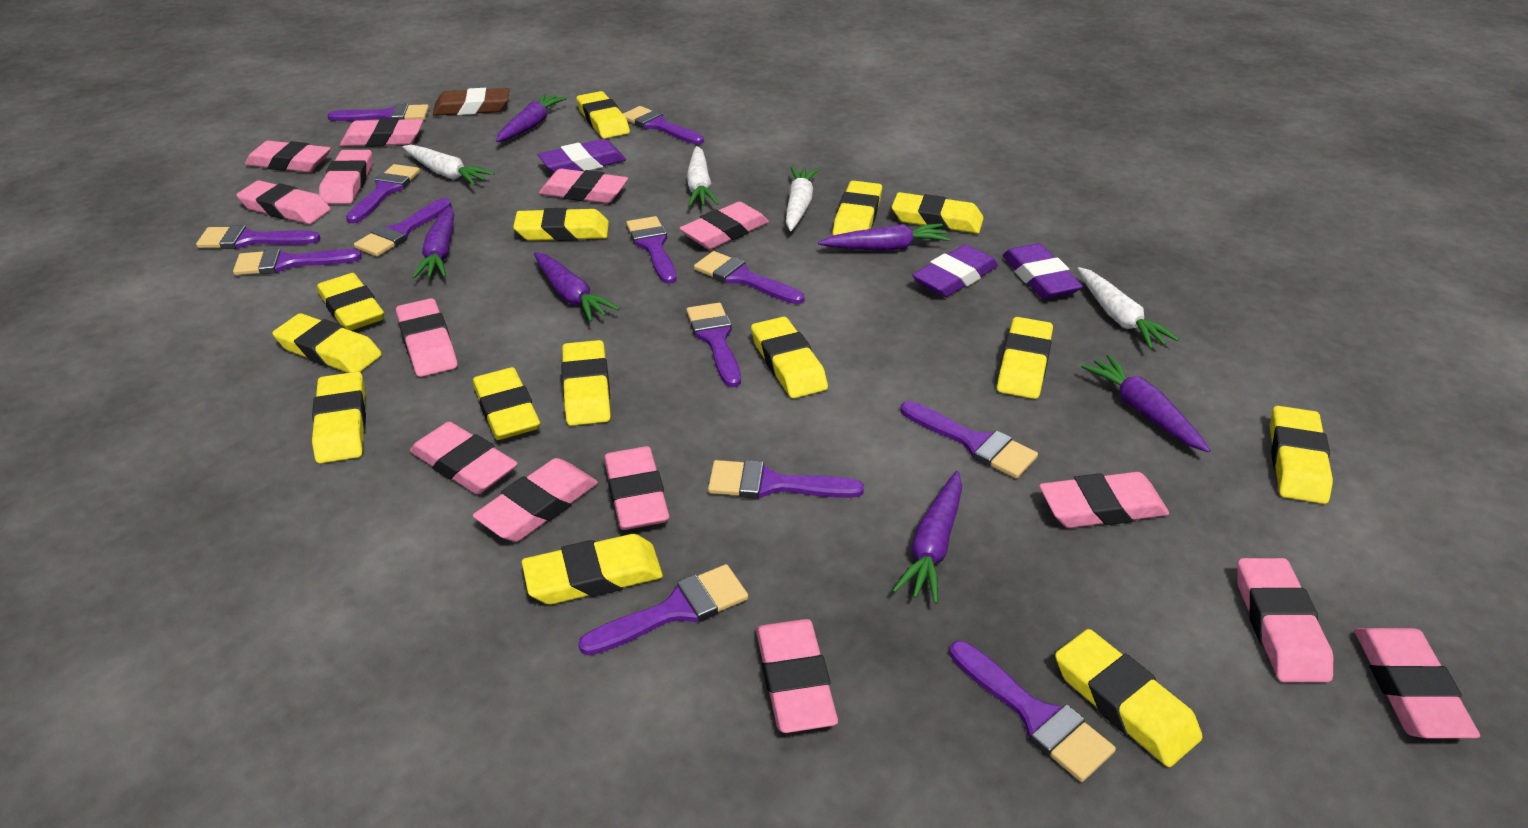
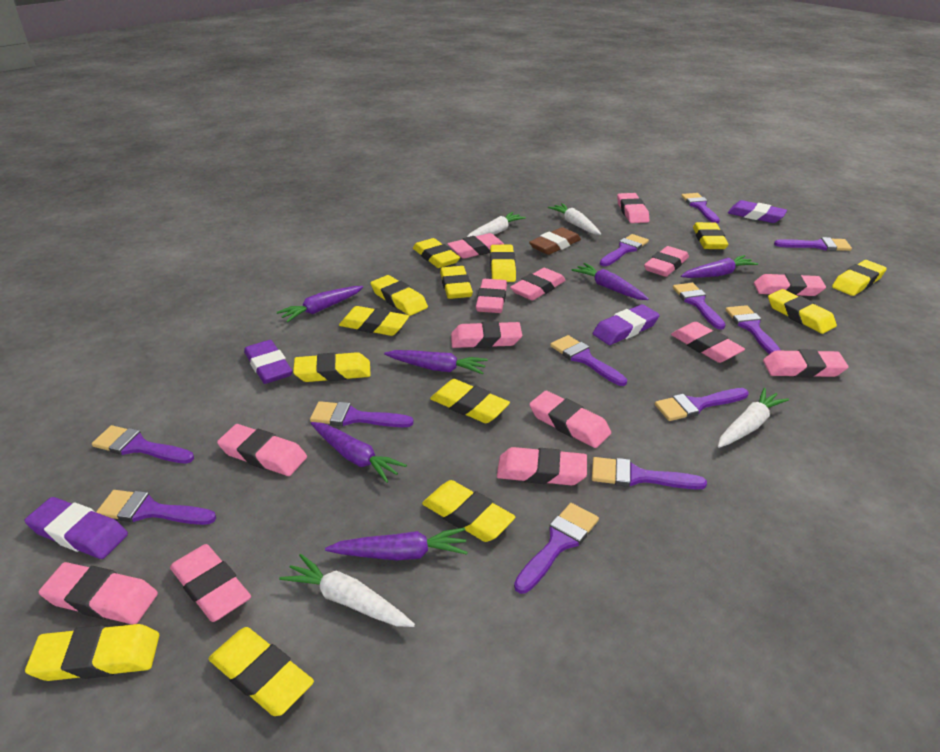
purple brush: [196,225,320,249] [233,248,362,275] [327,104,429,121] [346,164,420,223] [354,198,451,257] [578,564,748,655] [623,106,704,145] [626,216,677,284] [686,303,741,387] [694,251,805,304] [708,460,864,499] [900,401,1038,479] [949,641,1116,782] = 13 -> [92,425,194,463] [96,490,216,525] [310,401,414,427] [514,503,599,594] [550,335,627,386] [592,457,707,490] [600,234,649,266] [655,388,749,421] [673,283,726,330] [681,193,720,223] [726,305,781,354] [774,237,852,251] = 12
purple eraser: [538,139,626,173] [912,244,998,297] [1002,243,1083,299] = 3 -> [24,497,128,559] [244,340,293,384] [593,304,660,345] [728,200,787,223] = 4
yellow eraser: [272,313,382,373] [312,371,366,463] [317,273,384,331] [473,367,540,440] [513,208,609,241] [522,534,663,604] [561,340,611,426] [576,91,630,139] [751,316,828,398] [833,181,882,235] [892,192,984,233] [997,317,1053,399] [1055,629,1203,767] [1270,406,1333,504] = 14 -> [25,624,159,681] [208,627,314,716] [293,352,371,382] [339,306,409,336] [371,275,428,316] [413,238,460,268] [422,480,516,542] [430,379,510,423] [440,266,473,299] [490,245,516,282] [693,222,729,249] [768,289,837,334] [832,260,887,296] = 13

